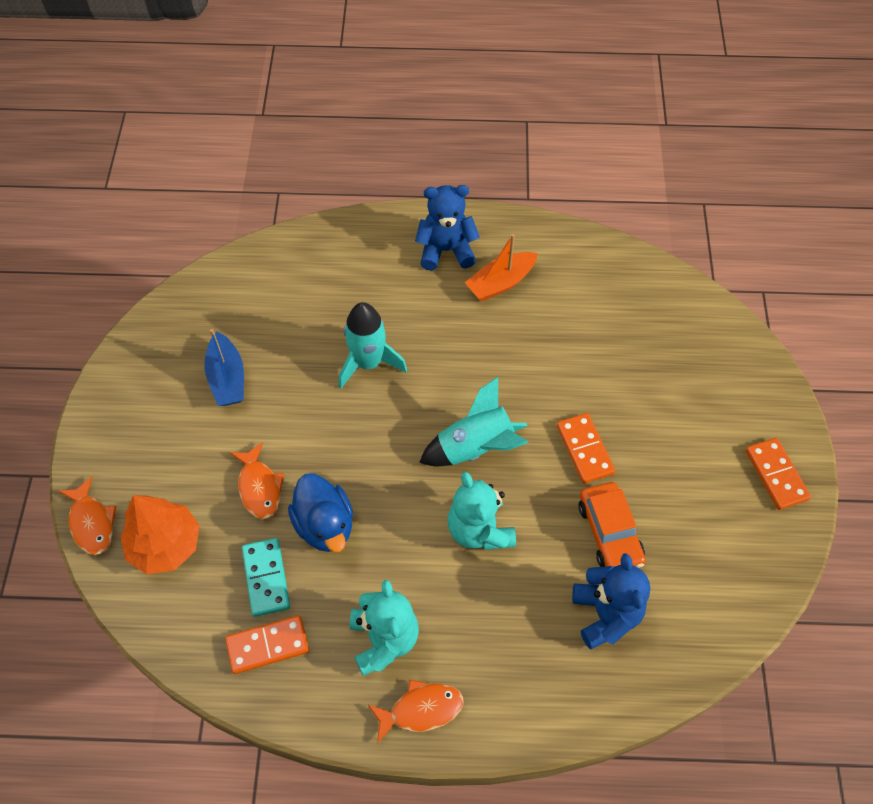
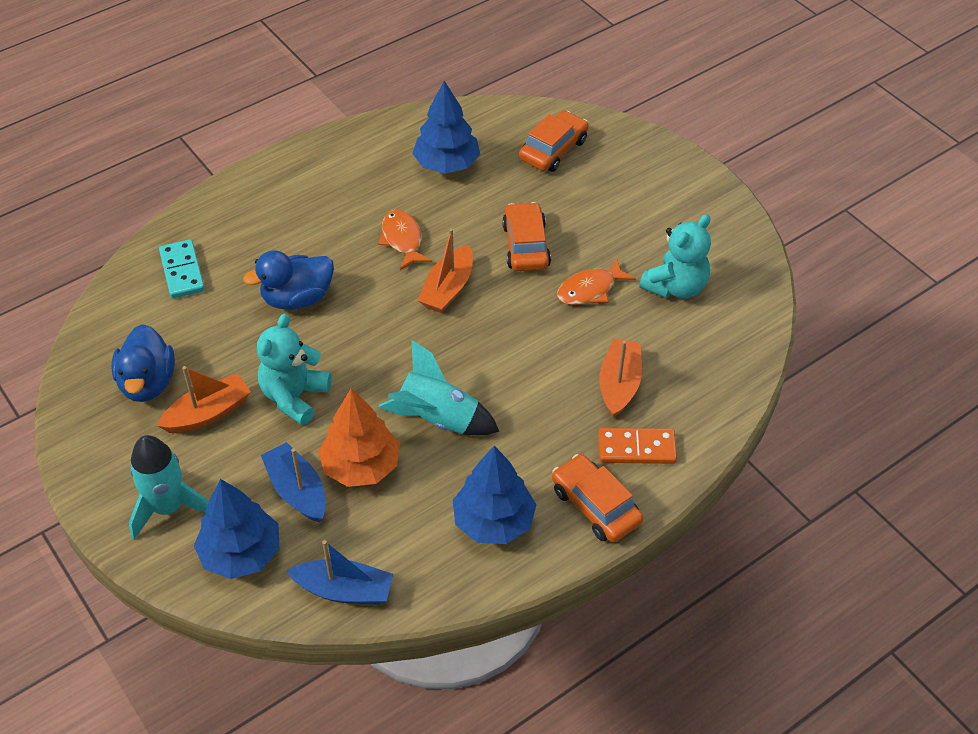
blue boat: [204,329,244,406] = 1 -> [261,442,326,523] [287,540,393,605] = 2
blue duck: [288,473,353,552] = 1 -> [111,324,175,402] [243,250,334,310] = 2
blue teddy bear: [415,185,480,271] [572,553,650,649] = 2 -> none = 0
blue tree: none = 0 -> [194,479,280,579] [412,81,480,174] [453,446,537,544] = 3
orange boat: [465,234,538,301] = 1 -> [157,366,251,433] [418,228,473,313] [599,339,642,418] = 3
orange car: [578,482,646,568] = 1 -> [502,202,551,271] [519,111,589,172] [552,454,643,542] = 3
orange domino: [225,615,309,674] [557,413,615,484] [746,438,811,510] = 3 -> [598,428,677,464] = 1
orange fish: [58,476,116,555] [229,442,285,519] [368,679,464,744] = 3 -> [378,210,432,270] [557,258,636,305] = 2

